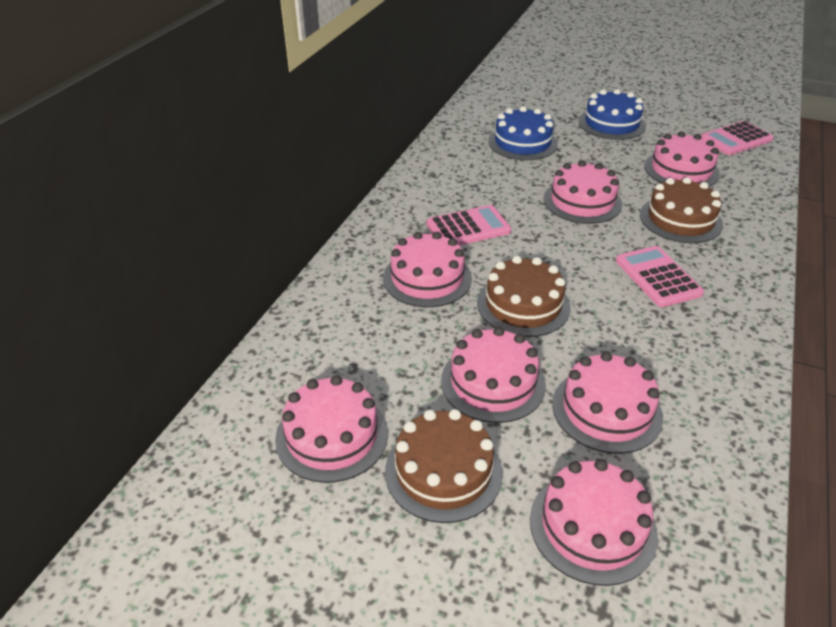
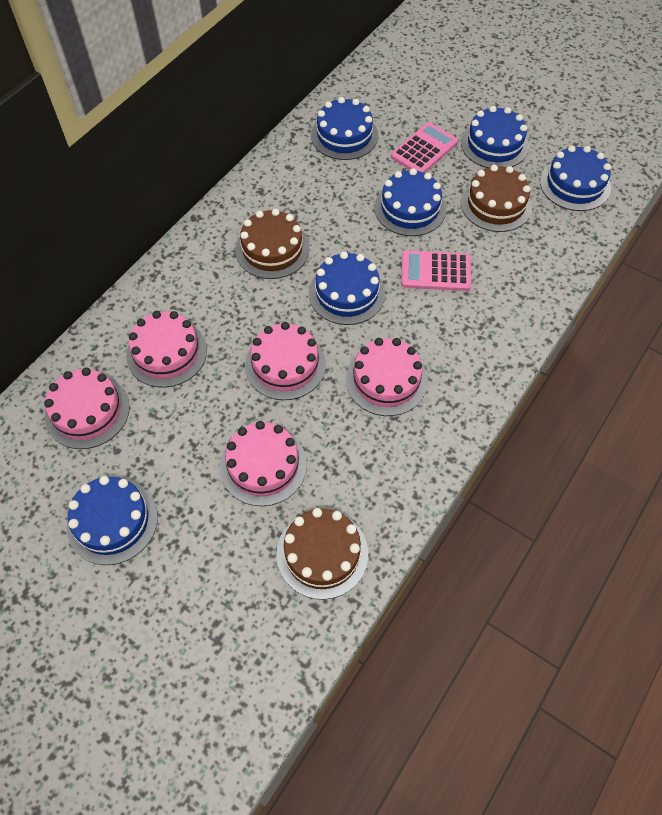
blue cake: [488,106,558,160] [578,89,646,140] = 2 -> [67,476,158,565] [309,251,385,325] [311,97,378,160] [375,168,446,236] [461,106,529,168] [540,145,611,211] = 6
pink cake: [275,375,388,483] [383,232,472,307] [441,327,546,423] [530,459,658,586] [543,160,622,224] [552,352,663,454] [644,131,720,187] = 7 -> [44,368,130,449] [126,311,207,388] [220,421,307,506] [245,322,326,400] [346,338,428,416] = 5
pink calculator: [427,205,511,245] [616,246,704,307] [701,121,773,155] = 3 -> [391,122,458,173] [401,250,471,291] = 2

